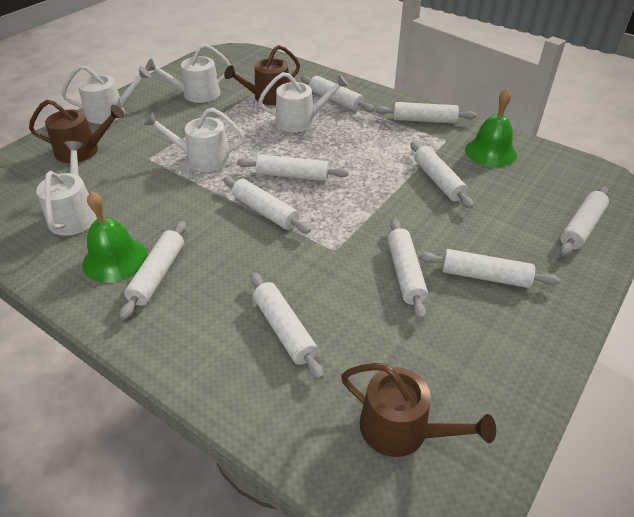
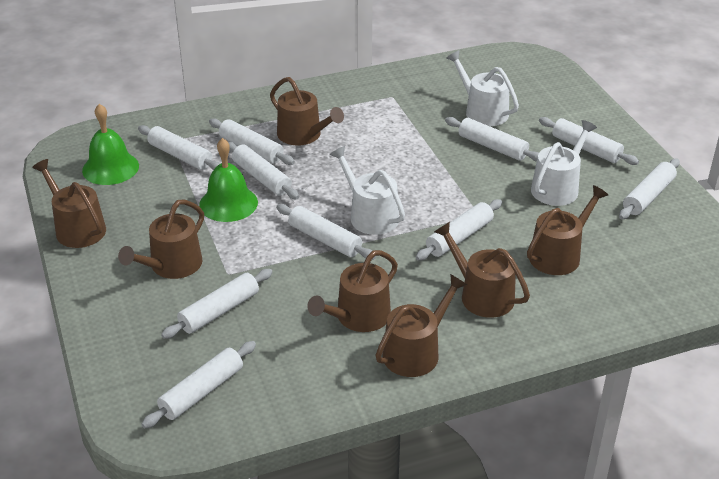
brown watering can: [29,100,124,163] [224,45,300,105] [341,363,496,457] = 3 -> [32,159,106,248] [118,199,204,279] [270,77,344,145] [307,250,398,332] [375,274,467,377] [434,222,530,318] [527,185,608,275] = 7
white watering can: [36,141,97,236] [61,65,151,124] [144,108,245,172] [145,44,231,103] [258,72,349,132] = 5 -> [330,146,405,235] [447,50,519,126] [531,120,597,206] = 3

